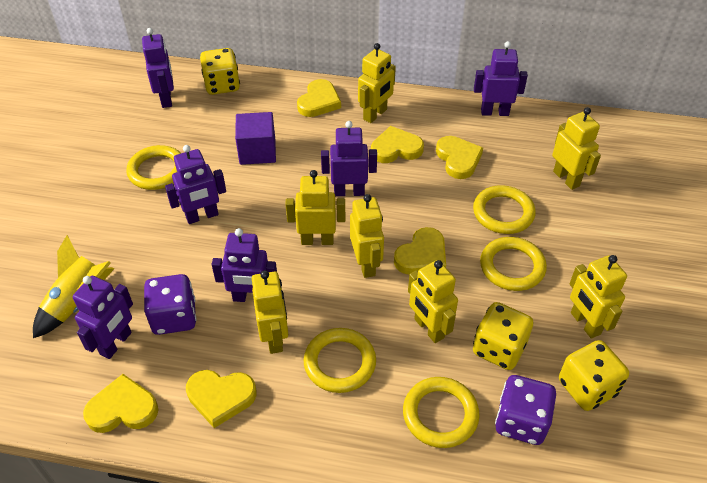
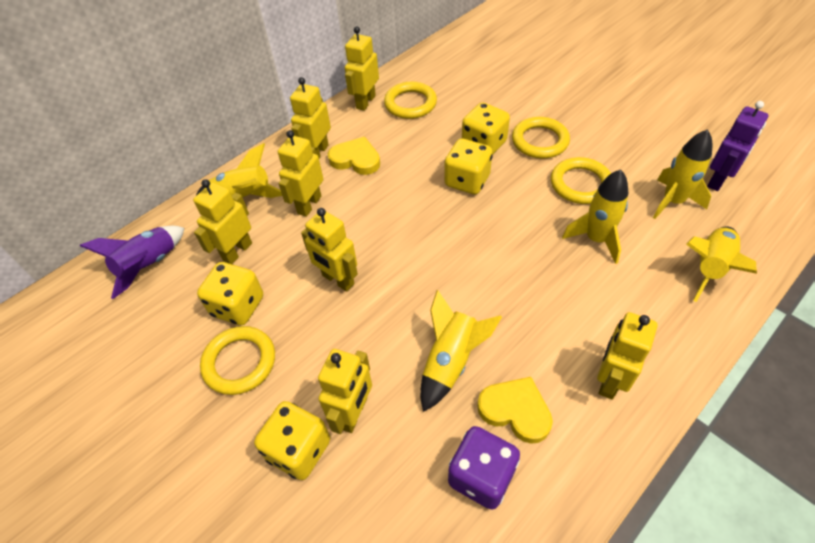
purple cube: [235,112,276,165] = 1 -> none = 0
purple dice: [144,274,197,335] [495,375,556,445] = 2 -> [448,426,520,509] = 1
purple robot: [73,276,133,359] [142,28,174,108] [165,145,226,224] [212,228,277,302] [321,121,377,196] [474,41,528,116] = 6 -> [707,101,768,191] = 1
purple rocket: none = 0 -> [80,226,184,299] = 1
yellow dice: [200,48,240,95] [473,302,534,370] [559,340,629,411] = 3 -> [197,262,263,325] [254,401,330,480] [444,139,493,195] [462,103,510,155] = 4
yellow heart: [83,374,158,433] [186,370,256,428] [297,79,341,117] [371,126,424,163] [394,227,446,274] [436,136,483,179] = 6 -> [328,137,380,175] [477,377,553,444] = 2
yellow ring: [126,145,181,190] [304,328,376,393] [403,377,480,448] [473,185,536,234] [480,237,547,291] = 5 -> [200,326,275,395] [384,81,437,119] [512,117,570,159] [551,157,611,204] = 4
yellow rocket: [33,235,114,338] = 1 -> [196,143,282,198] [420,290,502,412] [562,170,628,264] [653,129,712,219] [686,226,757,302] = 5

